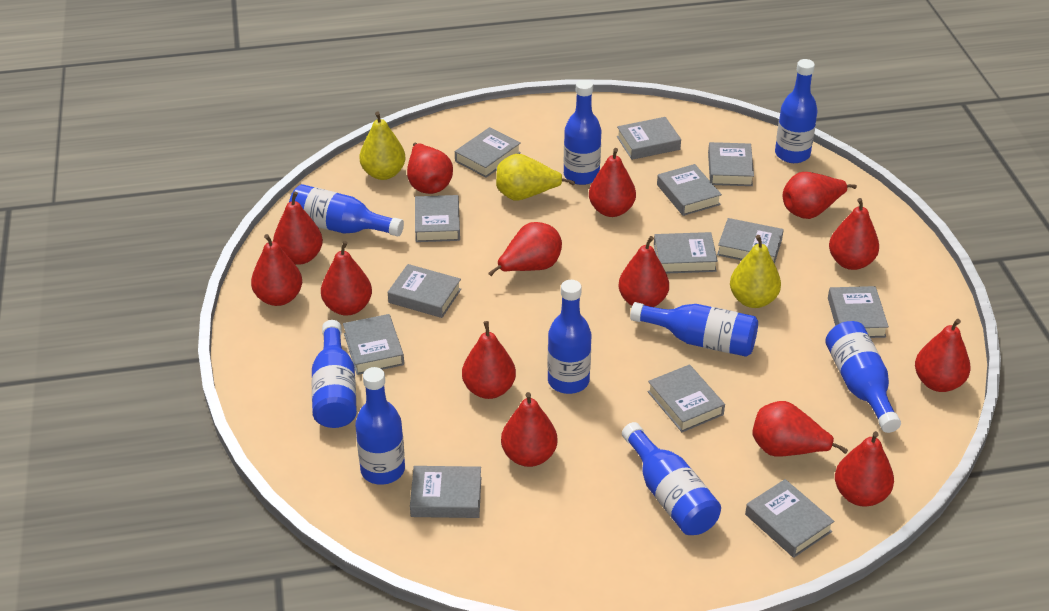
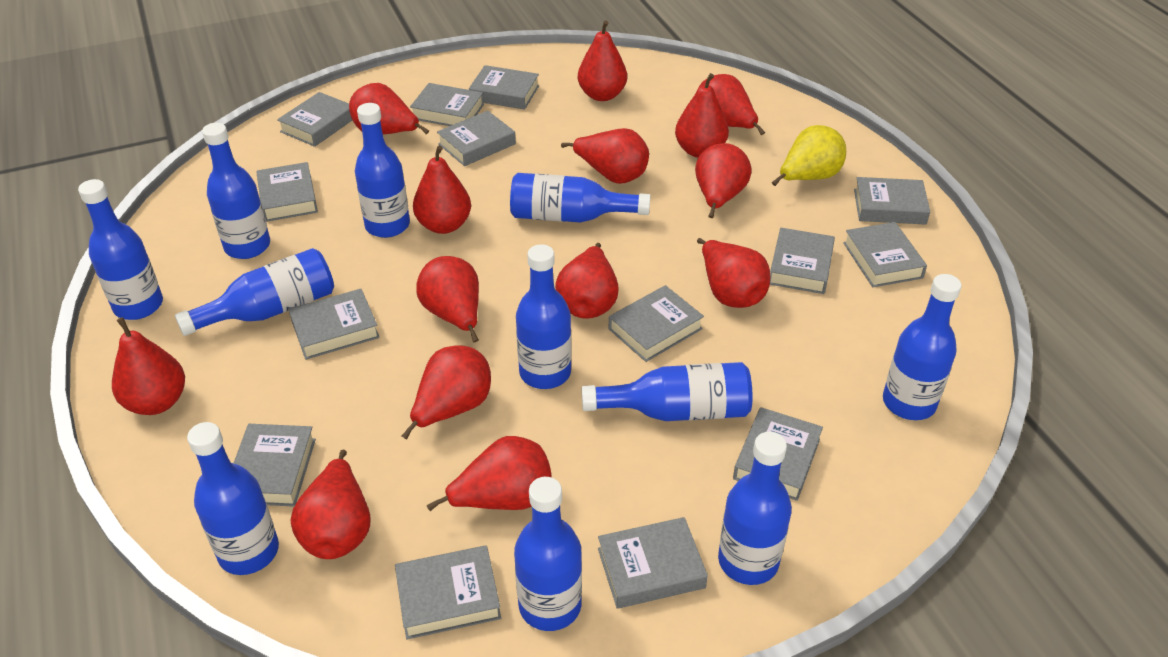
blue bottle: [289,184,404,236] [312,320,357,428] [355,367,405,485] [547,280,591,394] [564,79,602,185] [622,422,721,535] [630,302,758,357] [775,59,818,163] [825,321,901,433] = 9 -> [78,179,163,320] [175,248,334,336] [187,422,279,575] [202,123,270,259] [355,103,410,238] [510,173,651,223] [514,477,582,631] [516,244,572,389] [581,362,753,421] [718,432,792,585] [883,274,962,420] = 11
grey book: [343,314,404,375] [388,264,461,318] [410,466,481,518] [415,195,460,242] [455,127,521,177] [617,117,681,160] [647,364,725,432] [654,232,718,274] [657,164,722,216] [708,142,754,186] [717,218,784,264] [745,479,834,558] [828,286,889,338] = 13 -> [234,424,316,507] [256,162,318,222] [277,92,352,147] [289,289,380,360] [395,545,501,639] [410,83,484,126] [437,111,516,166] [469,65,539,110] [598,517,708,609] [609,285,704,362] [733,407,823,501] [770,228,835,294] [843,222,927,287] [854,177,930,225] = 14
yellow pear: [359,112,406,180] [496,154,575,200] [730,235,781,308] = 3 -> [772,125,846,186] = 1

